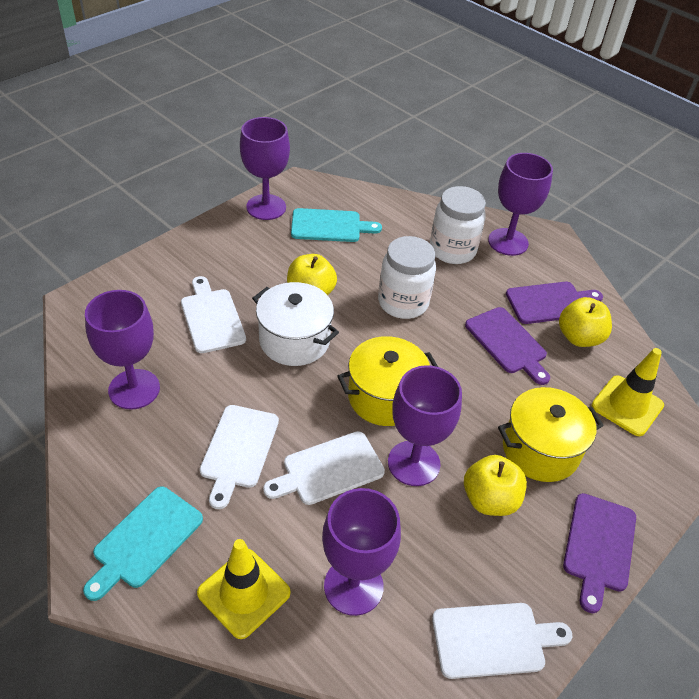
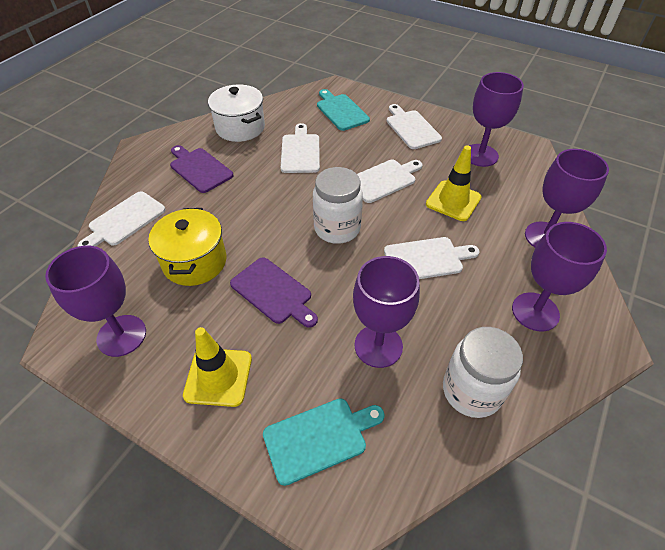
purple cutting board: [465,307,550,385] [506,282,603,324] [563,493,636,613] = 3 -> [170,145,234,193] [230,257,318,328] = 2
white cutting board: [181,276,246,353] [200,405,279,509] [263,431,385,505] [432,603,573,679] = 4 -> [78,191,166,246] [281,123,320,173] [357,160,423,203] [384,237,479,279] [387,104,442,149] = 5
yellow apple: [287,254,337,295] [464,455,527,516] [559,297,612,347] = 3 -> none = 0
yellow pot: [337,336,438,426] [498,387,604,482] = 2 -> [148,208,226,286] = 1

